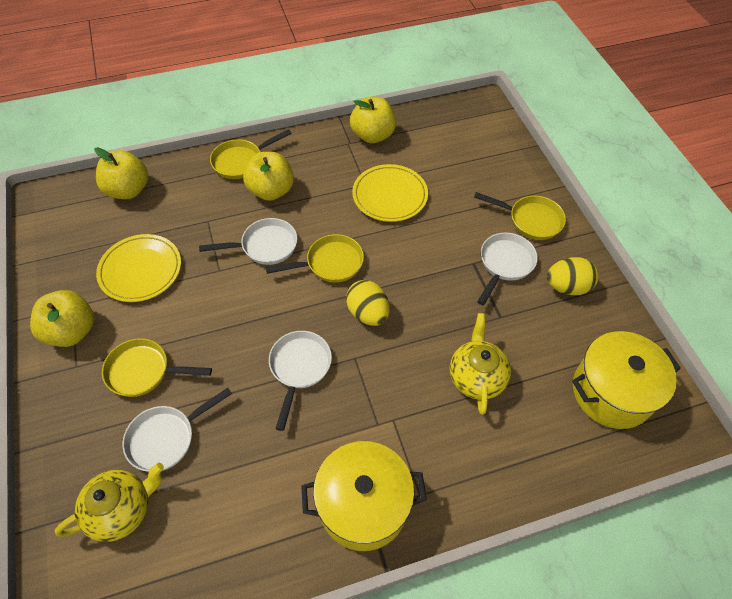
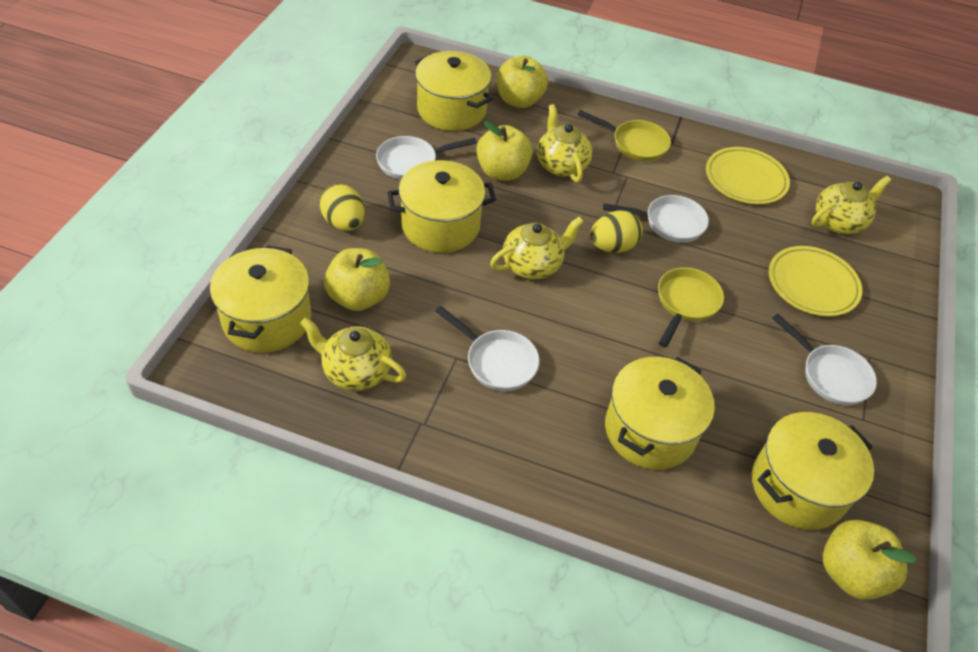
yellow pan: [102,338,212,397] [210,129,292,179] [266,234,364,283] [474,192,566,240] = 4 -> [578,110,671,162] [658,267,724,347] = 2
yellow pot: [301,441,427,551] [572,331,681,429] = 2 -> [210,245,311,353] [387,160,496,253] [415,51,493,131] [605,357,715,470] [752,412,874,530] = 5
yellow teapot: [55,463,164,542] [450,313,511,415] = 2 -> [300,317,406,391] [490,217,584,279] [537,104,593,182] [812,176,891,234] = 4

